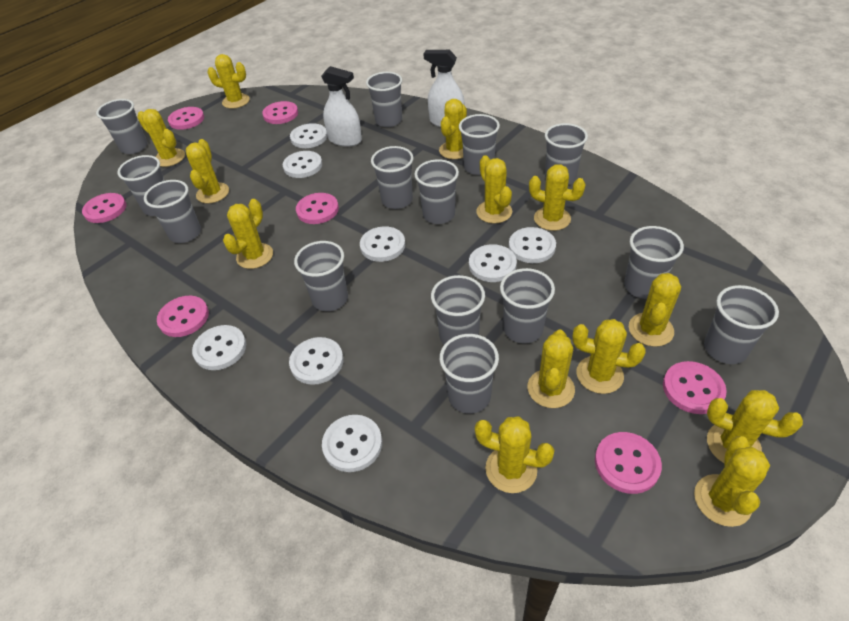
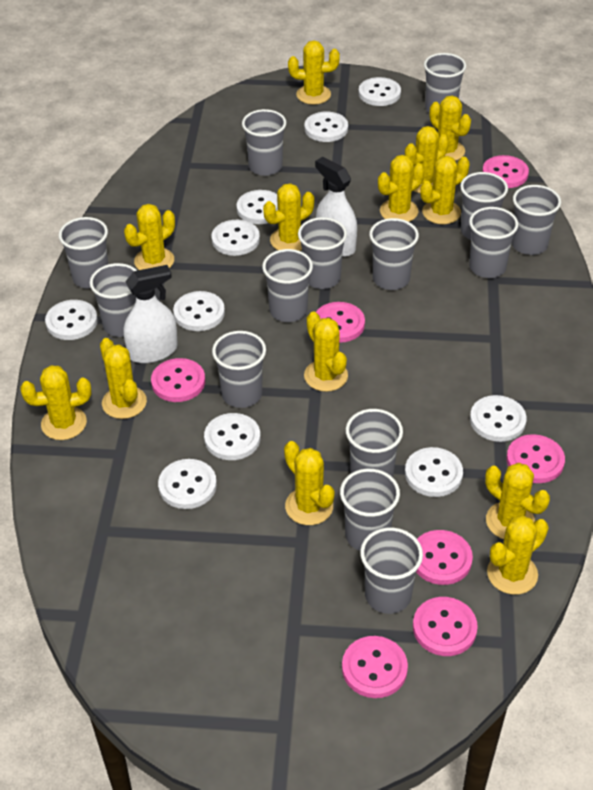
white button: [192,325,246,370] [283,151,322,178] [289,337,344,385] [290,123,327,148] [322,415,382,472] [360,226,405,262] [469,244,517,282] [509,227,556,263] = 8 -> [45,300,98,340] [158,459,217,509] [173,291,225,331] [204,413,260,460] [212,220,260,256] [237,190,278,224] [305,112,348,142] [358,77,401,106] [405,447,463,497] [470,395,527,442] = 10

